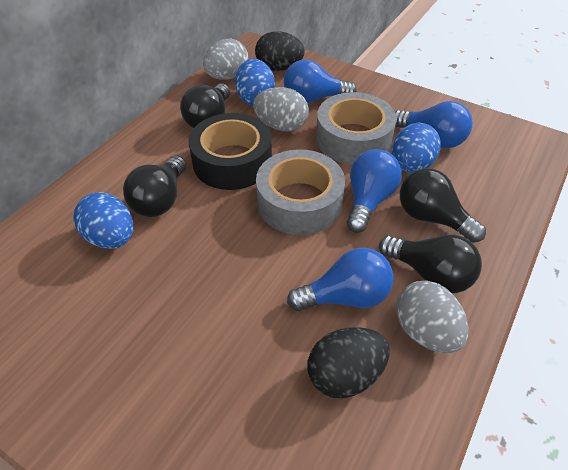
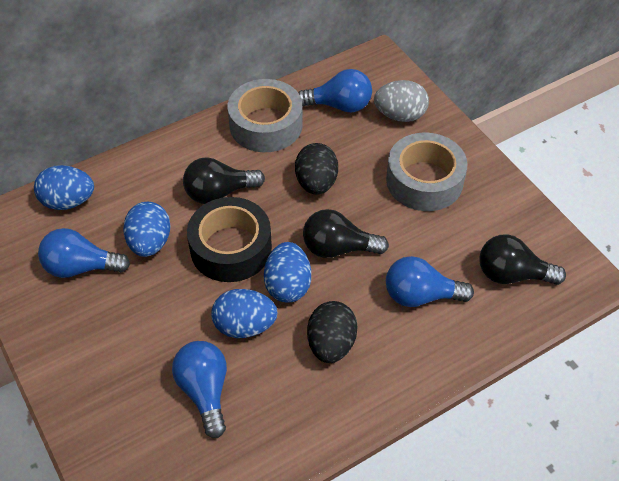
black light bulb: [123,156,186,217] [180,83,230,128] [379,234,482,293] [400,168,486,243] = 4 -> [183,158,265,204] [303,209,389,258] [480,234,566,285] = 3
blue egg: [73,192,133,249] [235,58,275,106] [392,123,441,173] = 3 -> [34,165,94,210] [123,202,171,257] [211,289,278,338] [264,242,311,303] = 4
grey egg: [203,38,248,80] [253,87,309,132] [396,280,469,353] = 3 -> [374,80,429,122] = 1

